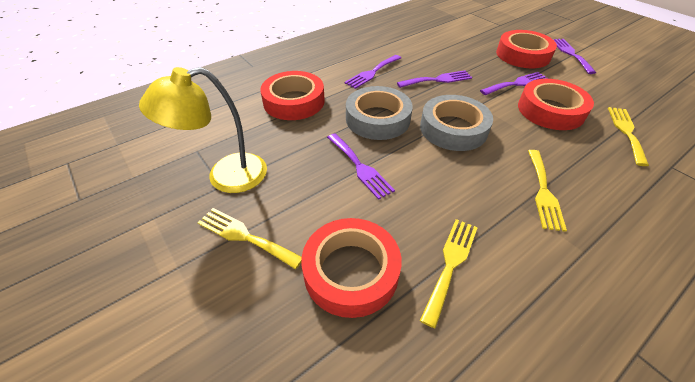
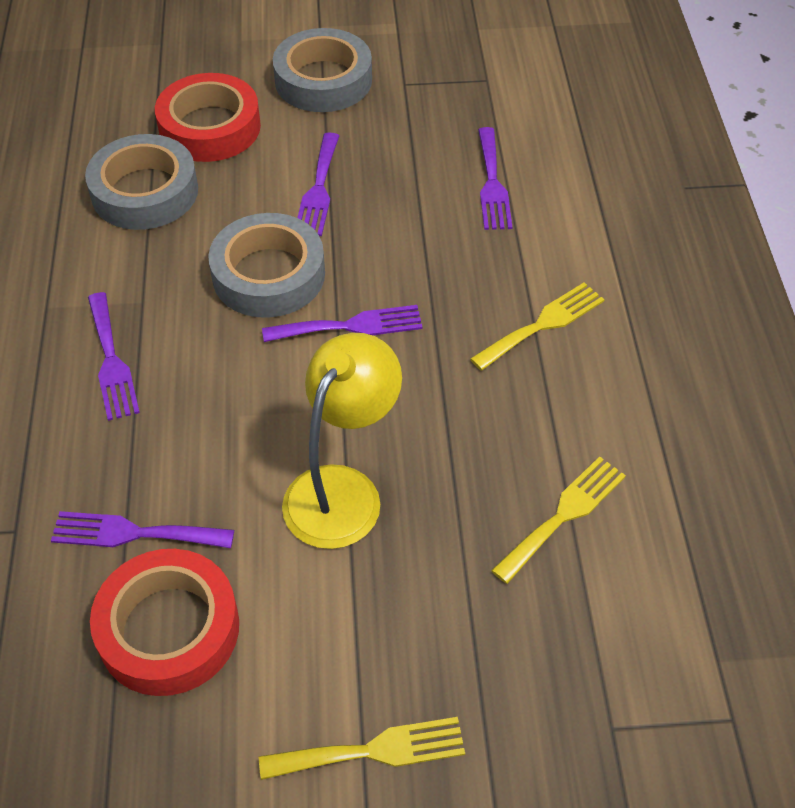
grey tape: [346,86,413,140] [420,95,493,151] = 2 -> [85,134,198,230] [208,213,325,318] [273,28,372,112] = 3
red tape: [260,71,325,120] [301,218,402,318] [496,30,557,68] [518,79,594,130] = 4 -> [90,549,239,696] [155,73,261,162] = 2
yellow fork: [198,208,302,269] [420,219,478,329] [528,150,567,232] [608,107,649,166] = 4 -> [259,717,465,780] [470,282,605,371] [491,456,626,584] = 3

